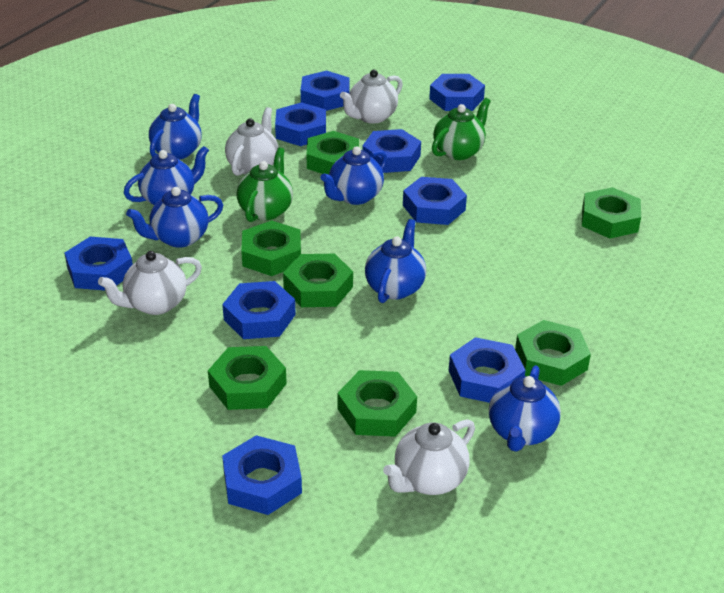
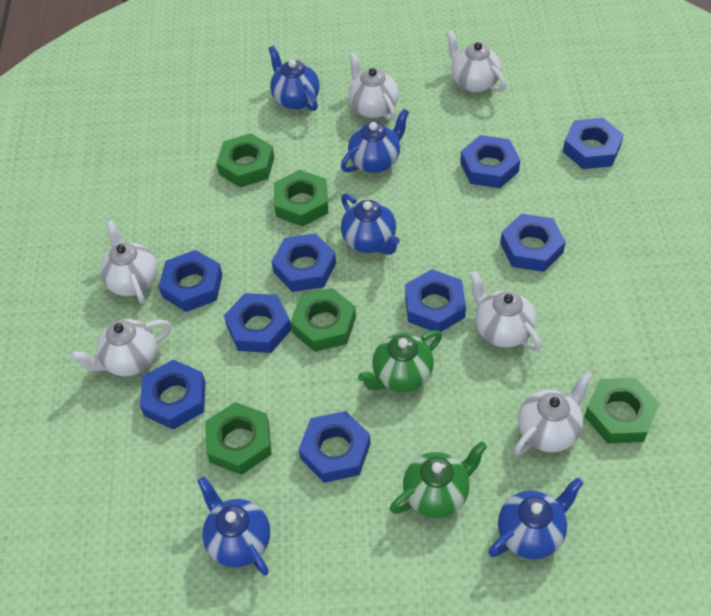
blue teapot: [124,146,209,205] [126,187,223,248] [149,94,202,160] [320,146,387,205] [365,219,426,303] [489,365,561,452] = 6 -> [197,476,270,575] [268,45,320,111] [341,109,409,173] [341,193,400,255] [488,477,583,559] = 5
green nut: [208,346,287,410] [241,220,301,276] [283,254,353,307] [307,131,359,175] [338,370,417,437] [515,320,591,386] [582,187,641,238] = 7 -> [205,402,272,475] [216,133,274,187] [274,170,328,227] [290,288,356,352] [584,377,660,443] = 5
white teapot: [98,251,202,315] [225,107,278,176] [340,70,403,123] [383,419,475,495] = 4 -> [70,319,171,376] [100,220,157,304] [349,53,398,121] [446,30,506,93] [469,271,542,351] [514,371,592,455] = 6

